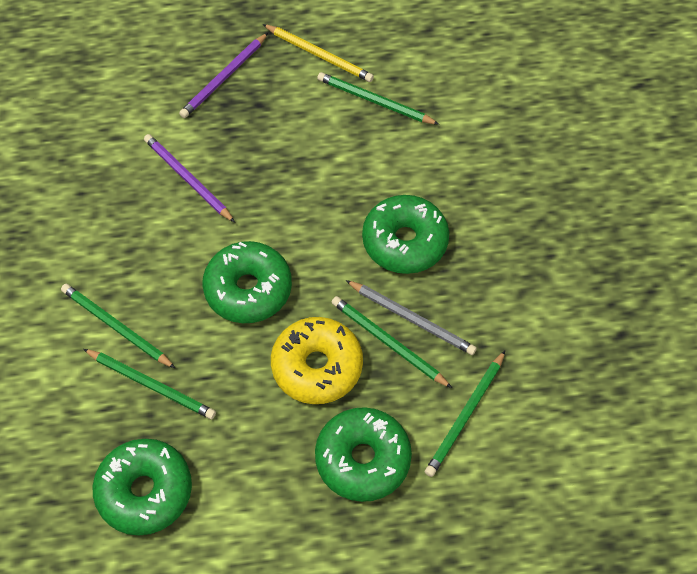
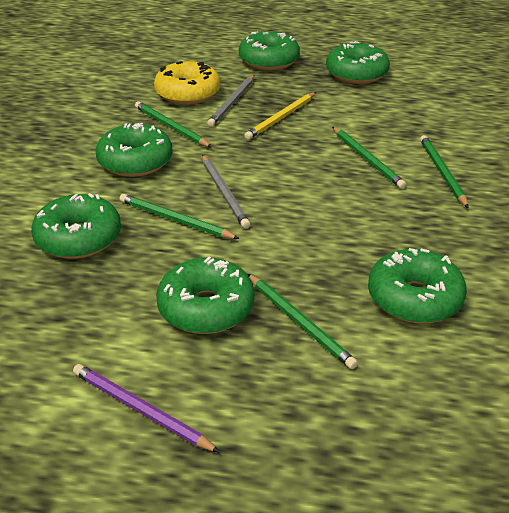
green donut: [93,439,192,536] [203,241,292,323] [315,407,412,502] [362,195,449,274] = 4 -> [31,193,121,259] [96,123,173,177] [156,257,255,334] [239,31,300,71] [326,41,390,84] [368,248,467,324] = 6
grey pencil: [346,280,477,355] = 1 -> [202,155,250,229] [207,75,255,127] = 2
purple pencil: [144,134,235,223] [179,33,268,118] = 2 -> [73,364,220,453] = 1

